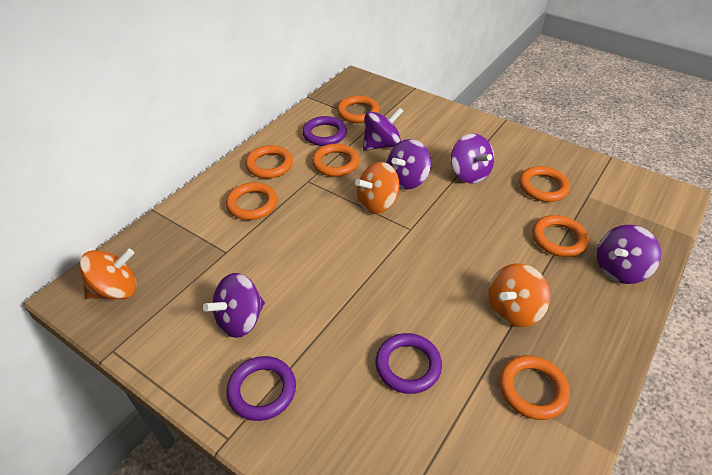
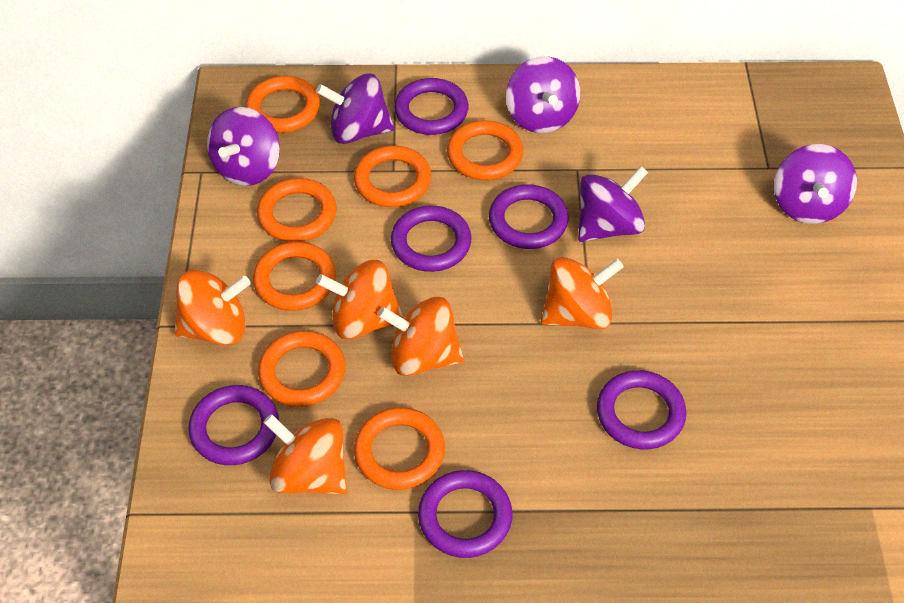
orange spinning top: [79,249,137,299] [355,162,399,214] [488,263,550,327] = 3 -> [174,270,251,345] [263,414,347,494] [316,260,404,340] [378,297,464,376] [541,257,624,329] = 5
purple ring: [227,356,296,421] [302,116,347,146] [375,333,442,394] = 3 -> [188,385,279,465] [391,206,471,272] [394,78,469,135] [418,470,512,558] [489,185,569,249] [597,370,686,449] = 6

